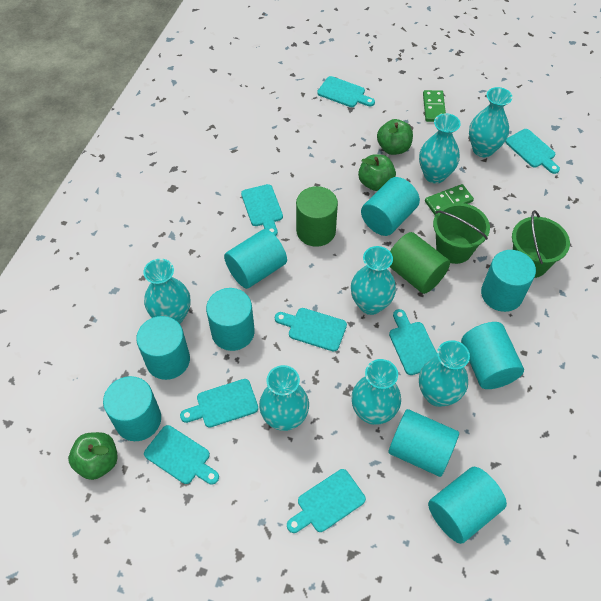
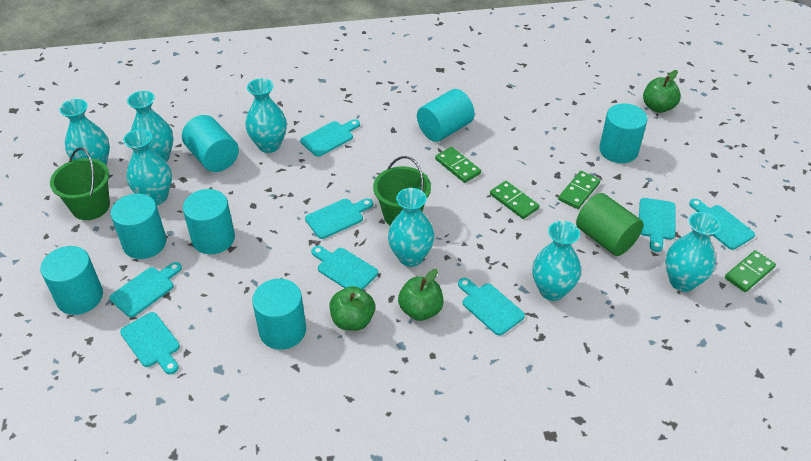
green cylinder: [296,186,338,247] [390,232,450,294] = 2 -> [576,193,643,256] = 1
green domino: [423,90,446,122] [425,184,474,215] = 2 -> [435,147,481,183] [490,181,539,219] [558,171,601,209] [725,250,776,292] = 4
turquoise cylinder: [103,376,161,441] [136,316,190,380] [206,288,255,351] [224,229,287,289] [361,177,420,236] [389,409,459,477] [428,467,507,544] [461,322,524,389] [481,250,536,312] = 9 -> [40,246,103,315] [111,194,166,259] [182,115,239,172] [183,189,235,254] [252,279,306,350] [417,89,475,142] [599,103,648,163] = 7

